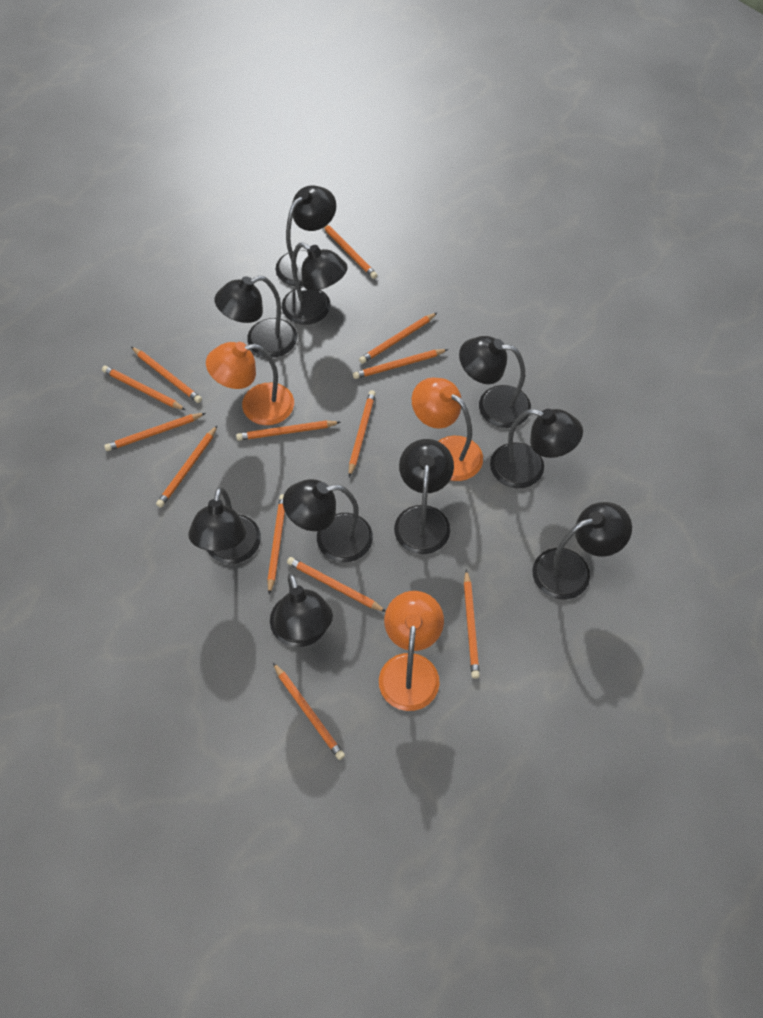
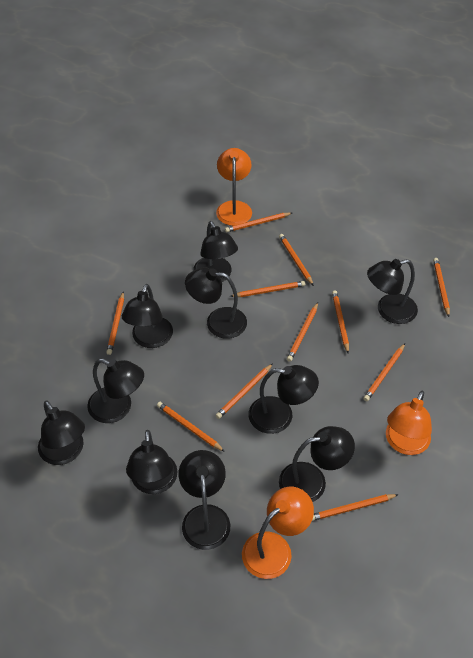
orange pencil: [102,366,186,410] [104,413,206,451] [131,347,202,403] [156,426,217,508] [236,420,341,441] [267,494,285,595] [273,663,345,760] [287,557,386,612] [324,225,377,279] [349,390,376,477] [353,349,448,379] [359,312,438,364] [464,569,480,679] = 13 -> [106,291,124,355] [157,402,225,452] [215,364,273,419] [225,213,292,232] [230,281,305,297] [279,234,314,286] [287,302,318,362] [312,494,399,521] [332,290,349,354] [363,343,405,401] [433,258,450,317] = 11

